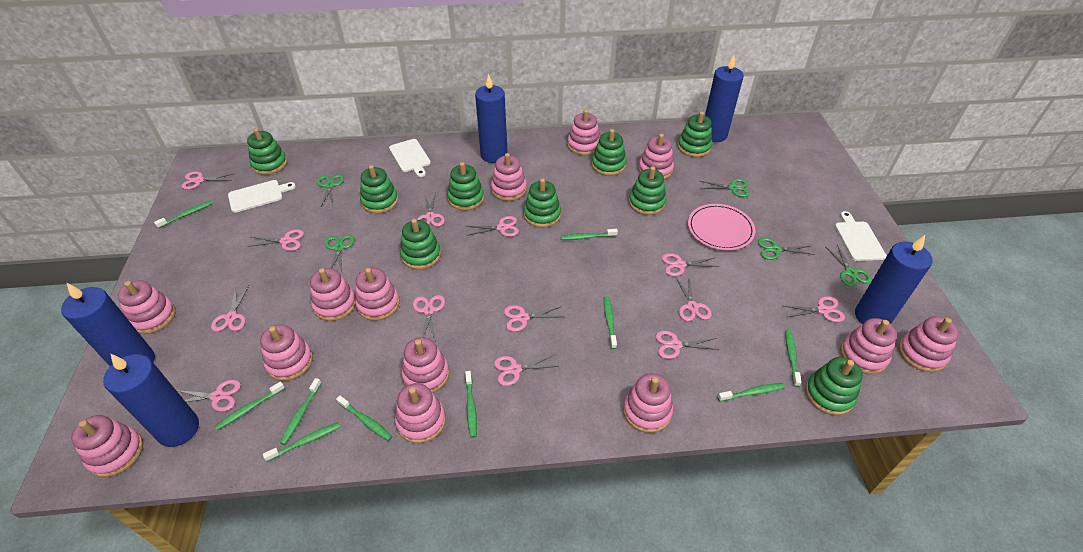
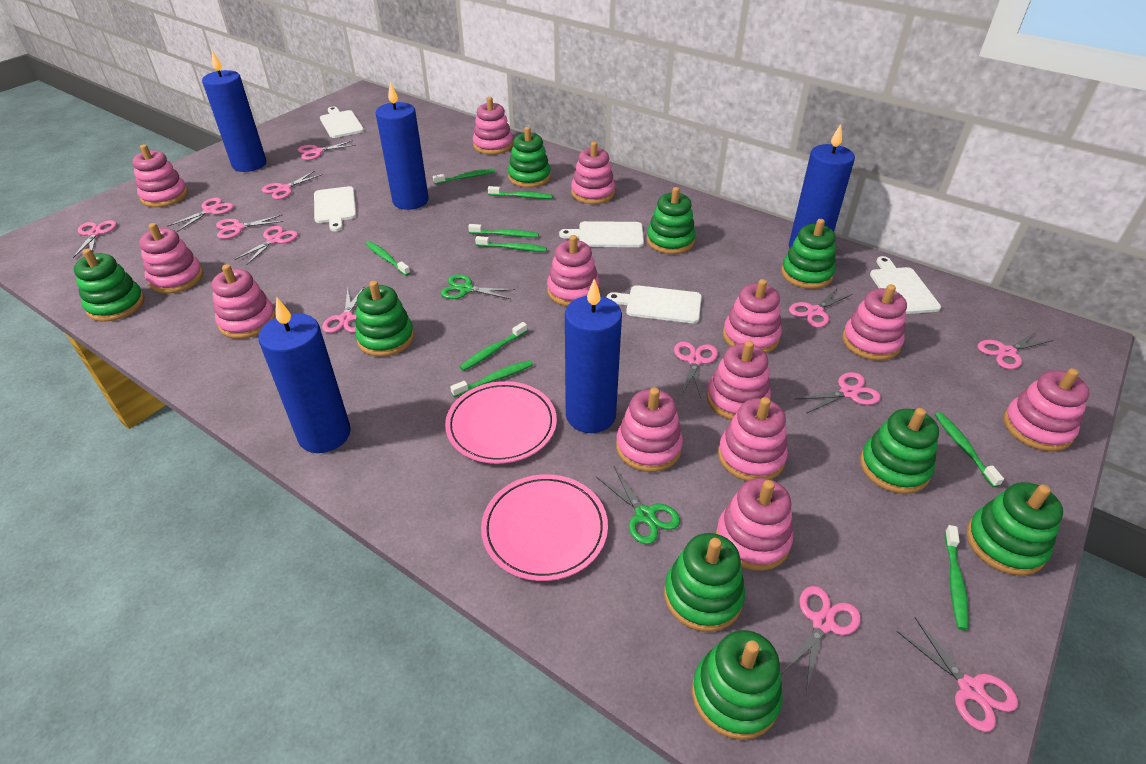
green scissors: [317,174,344,208] [325,235,355,272] [700,179,750,197] [758,238,815,260] [825,244,872,286] = 5 -> [441,274,515,299] [596,467,680,544] = 2
green toothbrush: [154,201,213,228] [215,381,285,430] [263,422,340,462] [280,378,322,445] [336,396,392,441] [465,371,477,438] [561,229,618,240] [604,296,617,349] [718,383,785,401] [785,329,801,387] = 10 -> [366,241,410,276] [433,168,495,185] [450,360,533,397] [460,322,527,371] [468,224,539,237] [475,236,547,252] [488,186,553,199] [935,412,1004,487] [945,525,968,631] = 9
pink plate: [688,204,755,250] = 1 -> [445,381,557,464] [481,474,608,581] = 2
white cutting board: [228,180,296,213] [389,139,431,177] [835,211,887,261] = 3 -> [314,186,356,231] [320,107,364,138] [559,221,644,247] [607,285,702,323] [870,256,941,314] = 5

